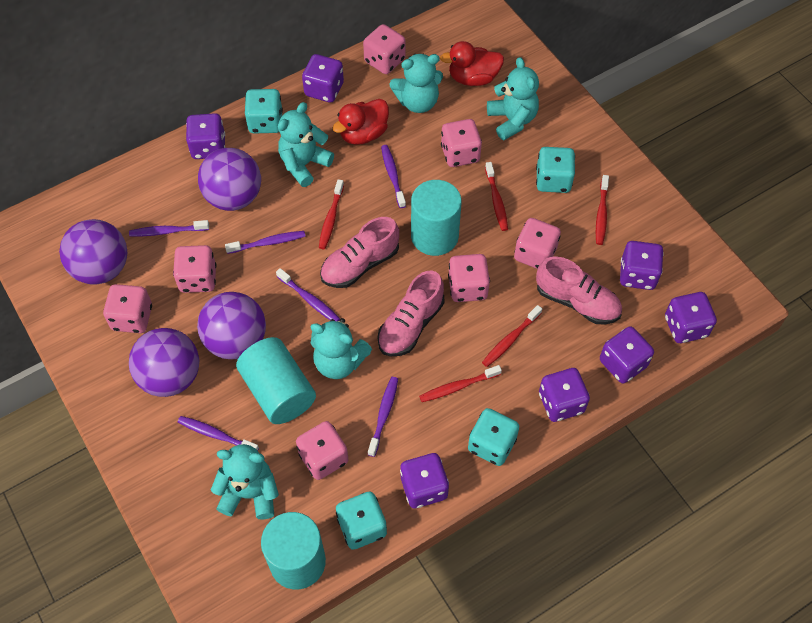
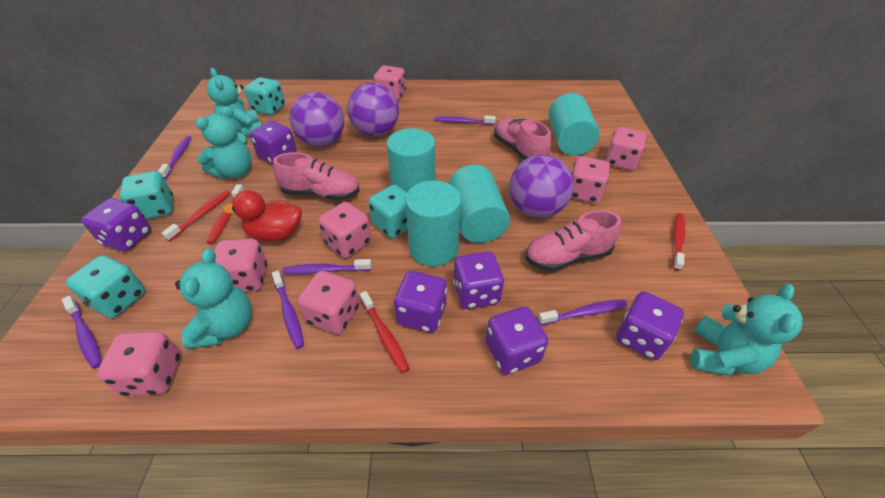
purple ball: [59,219,127,285] [129,328,199,397] [197,292,266,359] [198,148,261,211] = 4 -> [289,92,344,147] [347,83,399,136] [509,155,574,218] = 3
purple dice: [186,113,225,159] [302,54,344,102] [400,453,449,508] [539,368,590,422] [600,326,654,383] [620,241,664,290] [665,292,717,343] = 7 -> [81,198,151,252] [250,121,297,164] [394,271,447,333] [453,251,504,309] [486,306,548,375] [616,291,684,360] = 6
red duck: [332,99,389,145] [440,41,504,86] = 2 -> [223,190,302,242] = 1
red toothbrush: [319,179,344,249] [419,365,502,402] [482,305,542,367] [485,162,508,231] [596,175,609,245] = 5 -> [162,190,231,241] [206,184,245,244] [360,291,410,373] [673,213,685,271] = 4
turquoise cylinder: [236,337,316,424] [261,512,326,590] [411,180,462,256] = 3 -> [387,128,435,193] [405,180,461,267] [448,165,510,243] [549,93,600,155] = 4
turquoise teddy bear: [211,444,279,520] [278,102,334,187] [310,318,372,379] [389,54,443,113] [487,57,539,140] = 5 -> [175,248,252,349] [195,106,252,179] [207,68,263,137] [690,284,803,376] = 4

